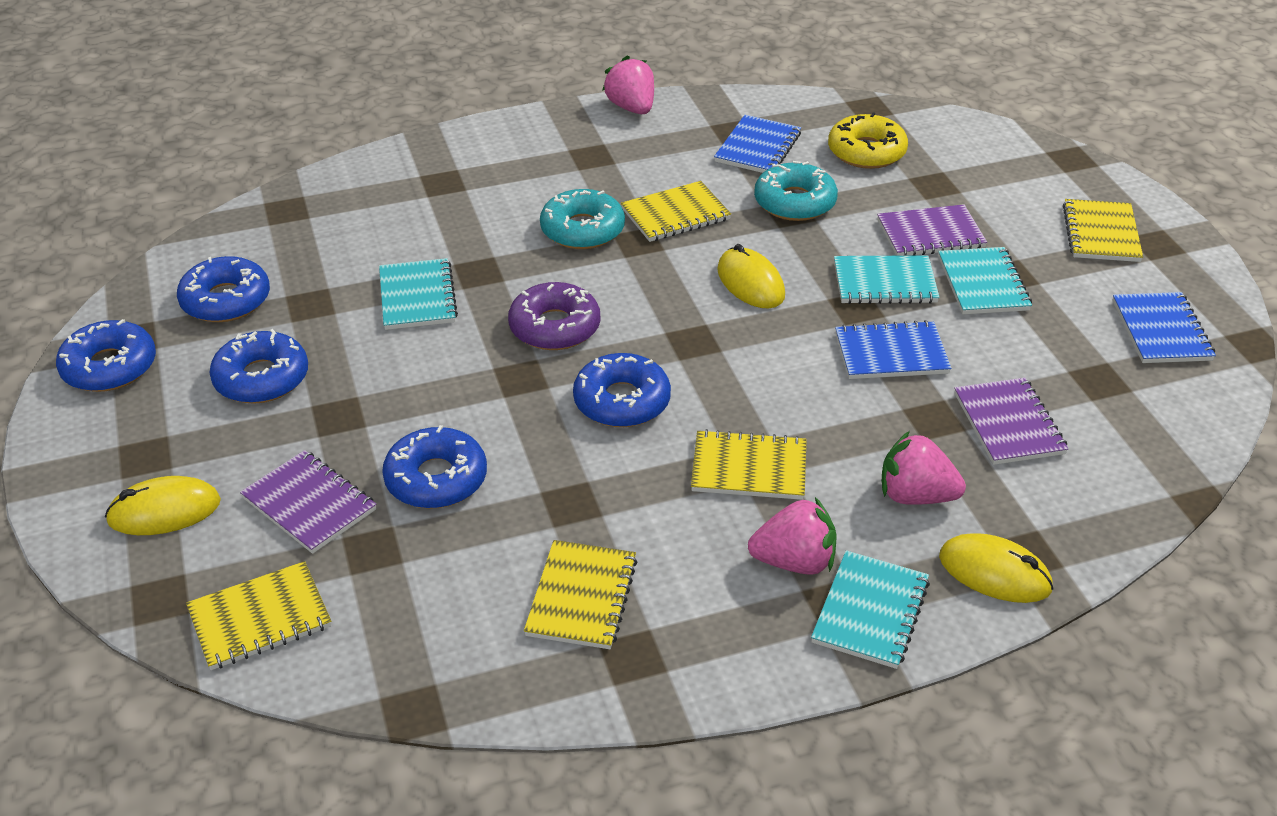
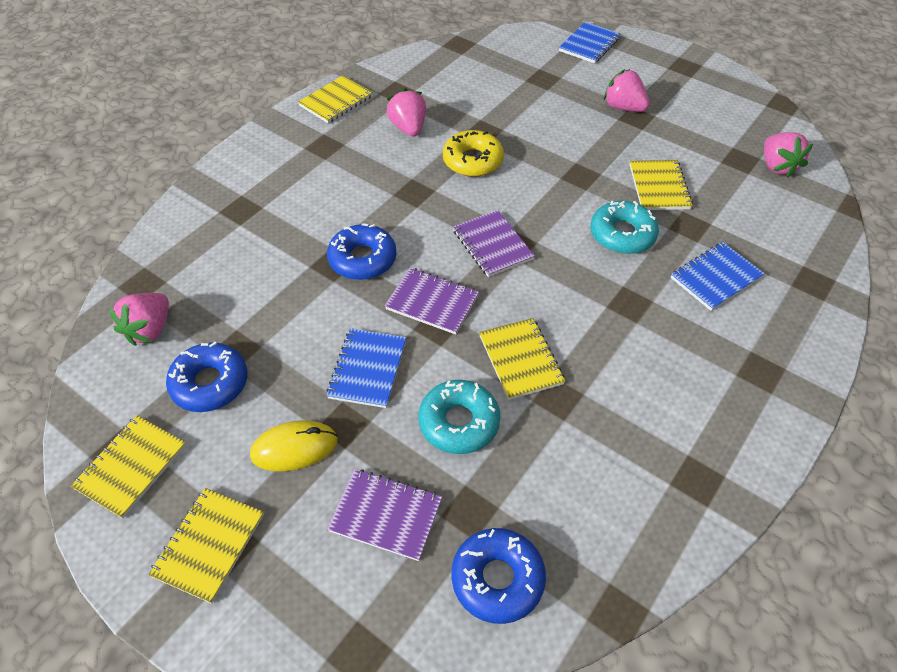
blue donut: [56,319,156,392] [177,256,270,322] [210,329,308,404] [382,425,487,509] [573,353,671,427] = 5 -> [166,342,248,412] [327,223,396,280] [451,528,546,624] = 3
pink strawberry: [602,55,654,114] [748,497,837,575] [882,431,966,505] = 3 -> [109,293,169,346] [387,88,426,137] [604,69,650,112] [764,132,813,178] = 4
purple donut: [508,282,600,350] = 1 -> none = 0
turquoise notebook: [379,258,458,330] [811,550,930,669] [834,255,940,304] [938,247,1032,314] = 4 -> none = 0
yellow mouse: [105,476,221,535] [717,244,785,309] [939,533,1054,603] = 3 -> [250,421,338,471] = 1

